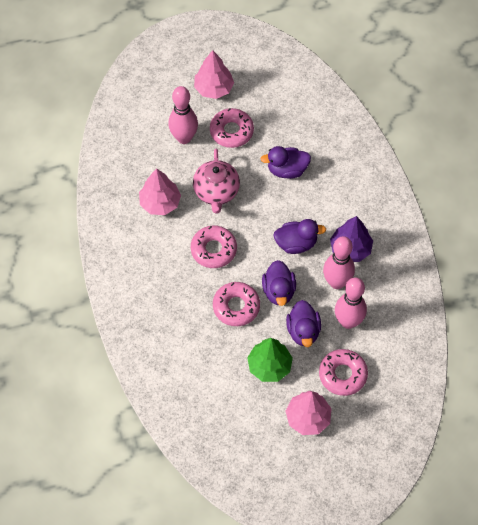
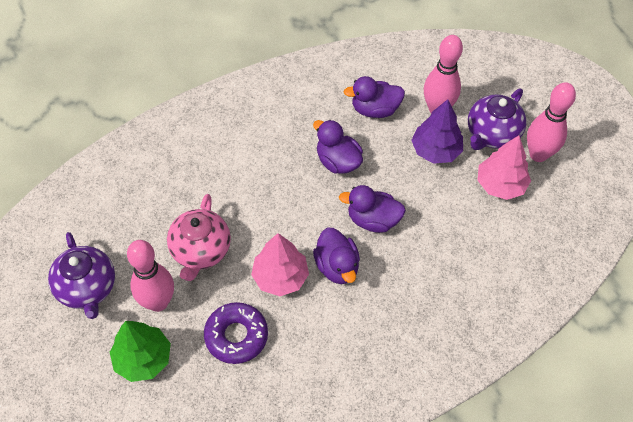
pink donut: [191,225,237,268] [210,108,254,148] [213,282,260,326] [319,349,368,396] = 4 -> none = 0
pink tree: [139,168,181,215] [194,50,234,99] [286,391,332,435] = 3 -> [251,233,309,296] [477,136,531,200] = 2
purple donut: none = 0 -> [204,302,268,364] = 1
purple teapot: none = 0 -> [48,232,115,319] [468,89,526,150] = 2

